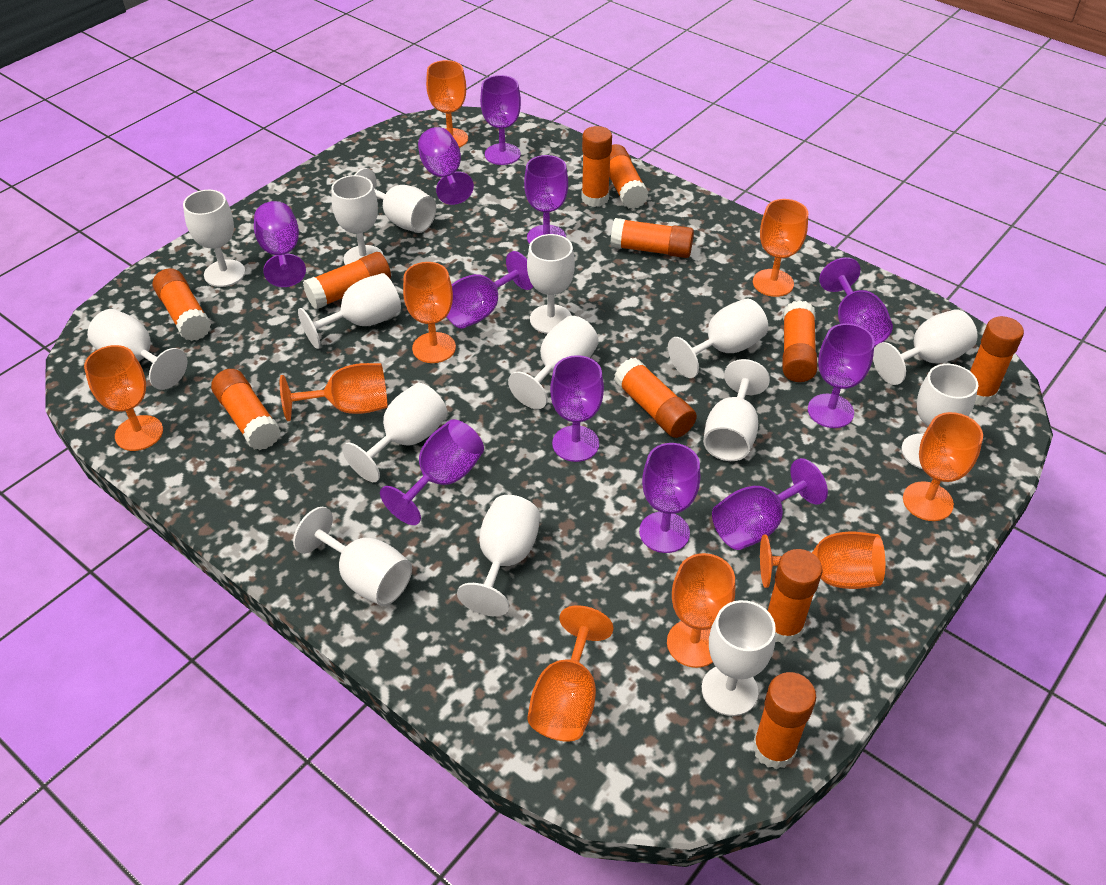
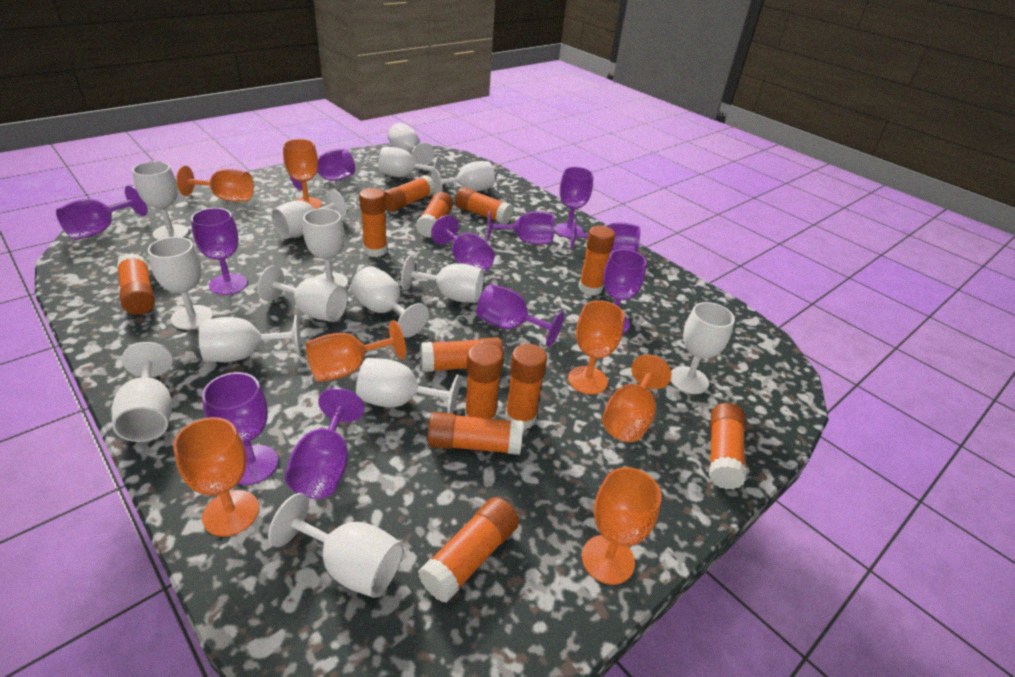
orange glue stick: [153,268,211,341] [211,369,281,450] [303,252,391,310] [581,126,612,207] [609,144,649,209] [610,218,694,258] [614,358,697,438] [753,672,816,769] [768,549,822,644] [783,300,817,382] [970,316,1024,405] = 11 -> [117,253,155,315] [359,188,387,257] [384,175,435,212] [416,192,453,238] [418,497,519,603] [421,337,504,372] [428,412,523,455] [455,187,513,224] [465,343,503,419] [505,344,547,430] [579,226,615,296] [709,403,746,490] = 12
orange goblet: [84,345,163,451] [280,363,388,421] [403,262,456,363] [426,60,468,148] [527,605,614,741] [667,553,735,668] [753,199,808,297] [760,532,885,589] [903,412,983,521] = 9 -> [173,417,259,537] [177,166,254,202] [283,139,322,209] [306,320,406,382] [568,300,625,395] [582,467,661,585] [602,355,672,442] = 7

